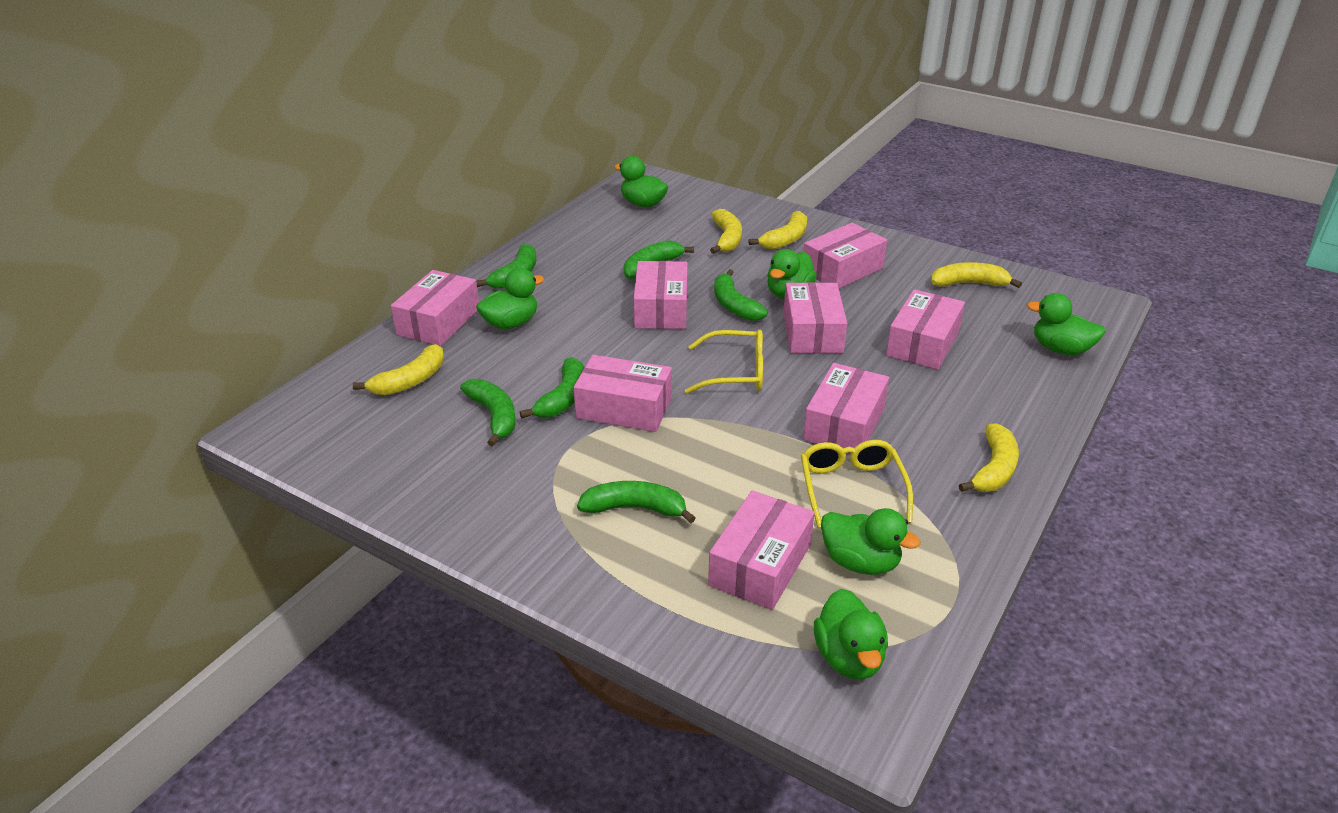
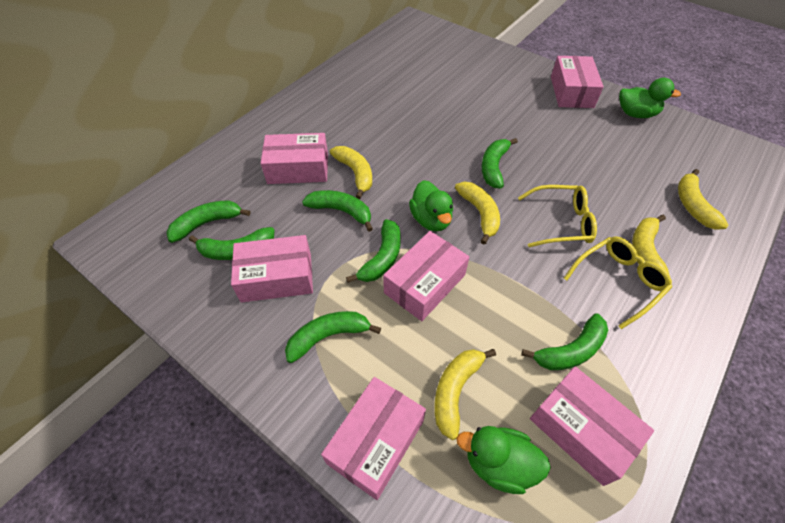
green banana: [460,379,516,446] [476,243,536,289] [520,357,584,418] [577,481,696,523] [624,241,694,280] [714,269,768,321] = 6 -> [166,201,250,243] [189,227,275,260] [285,311,381,363] [302,190,373,232] [346,219,401,283] [481,138,518,189] [521,313,608,370] = 7
green duck: [476,268,544,329] [614,156,668,207] [767,249,817,298] [814,589,888,680] [821,508,921,575] [1027,293,1106,355] = 6 -> [409,180,453,231] [456,426,551,494] [619,78,681,118] = 3
pink box: [391,270,479,346] [574,355,672,432] [634,261,688,329] [708,490,815,610] [783,282,847,353] [803,223,887,289] [803,363,889,453] [886,289,965,370] = 8 -> [231,235,313,302] [261,133,328,184] [321,377,426,500] [383,231,469,321] [530,366,654,486] [551,56,604,108] = 6

